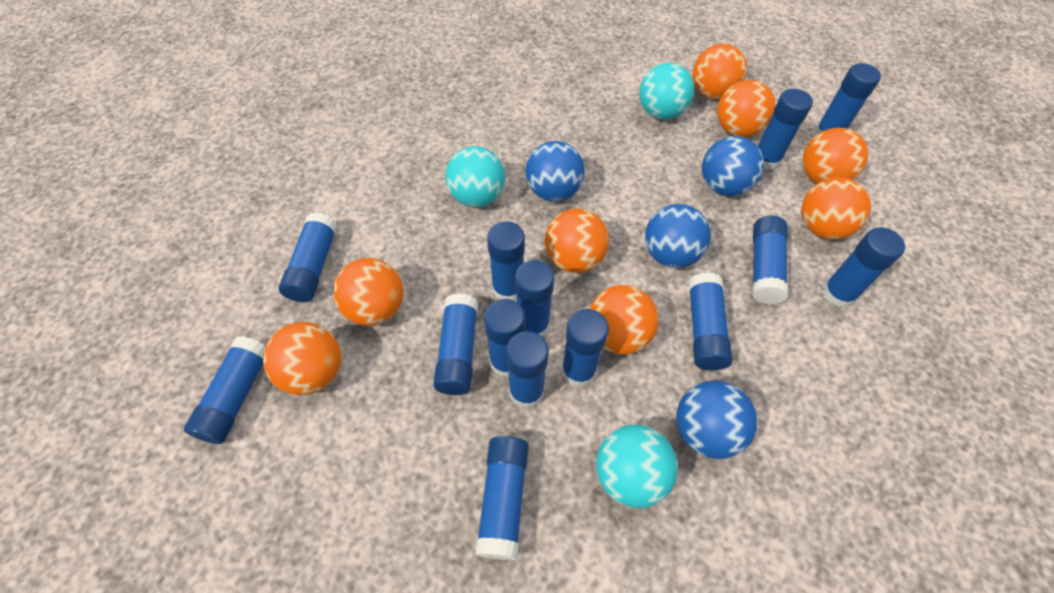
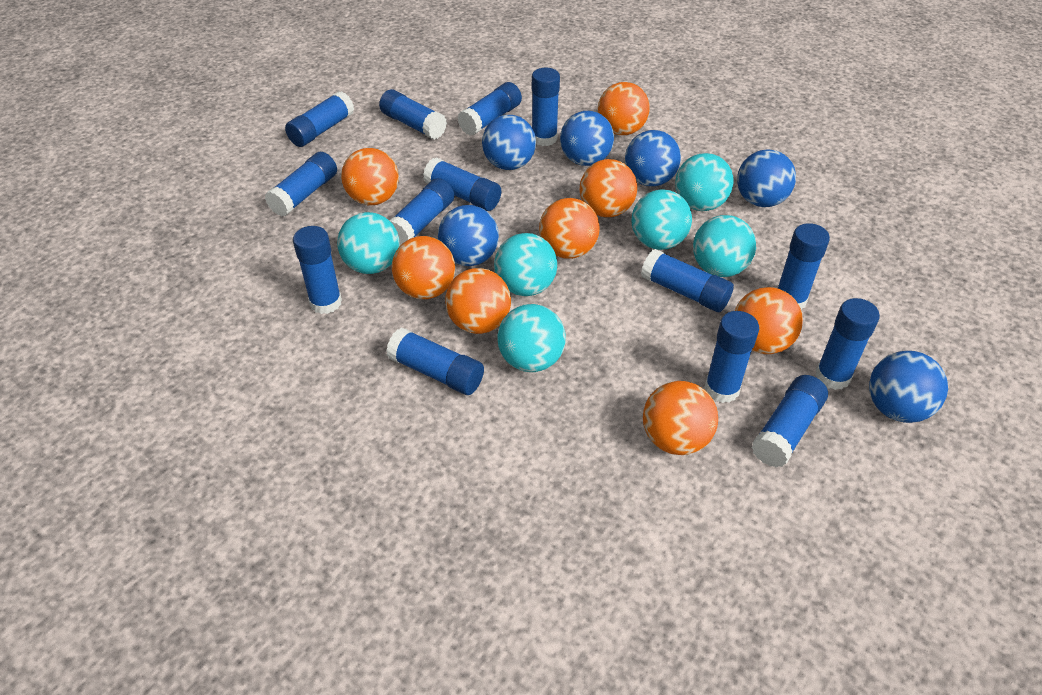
blue ball: [525,141,585,202] [645,204,711,268] [676,380,757,459] [702,136,764,196] = 4 -> [438,205,499,266] [482,115,536,170] [560,111,614,166] [625,130,681,186] [737,149,796,207] [869,351,948,423] = 6
turquoise ball: [446,146,505,207] [596,425,678,508] [639,63,694,119] = 3 -> [337,212,400,274] [494,233,557,296] [497,304,566,372] [632,189,692,250] [675,153,734,211] [693,215,756,277] = 6

